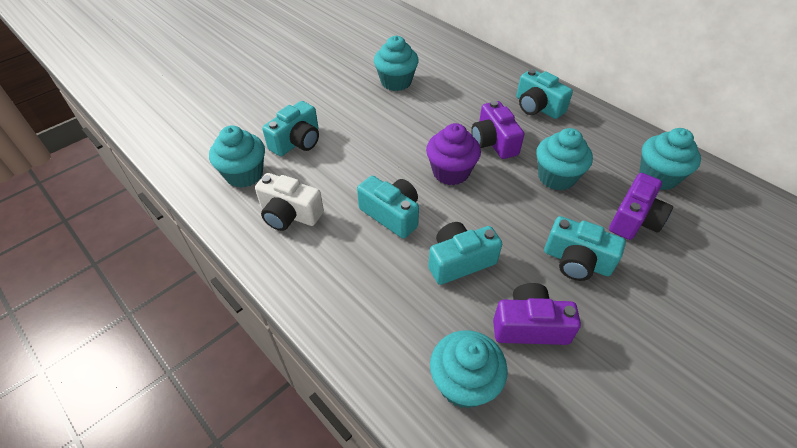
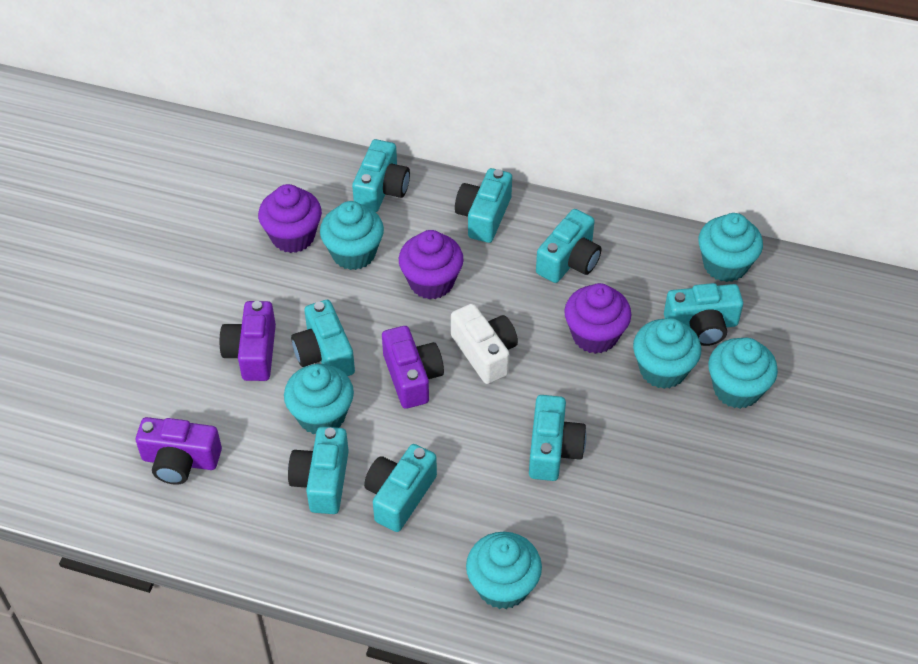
purple cupcake: [426,123,481,185] = 1 -> [258,184,322,253] [399,230,464,300] [564,283,631,354] = 3
turquoise camera: [262,101,319,156] [357,176,419,238] [428,222,502,285] [516,69,573,119] [544,216,626,281] = 5 -> [288,427,349,514] [291,300,355,376] [352,139,410,212] [364,444,437,532] [455,168,512,243] [529,395,587,481] [536,209,602,283] [664,283,743,346] = 8
turquoise cupcake: [209,125,265,188] [374,36,419,91] [430,330,508,409] [537,128,593,191] [639,128,701,190] = 5 -> [284,364,354,434] [320,201,384,270] [466,532,542,609] [633,318,701,389] [698,213,763,282] [708,338,778,409] = 6

